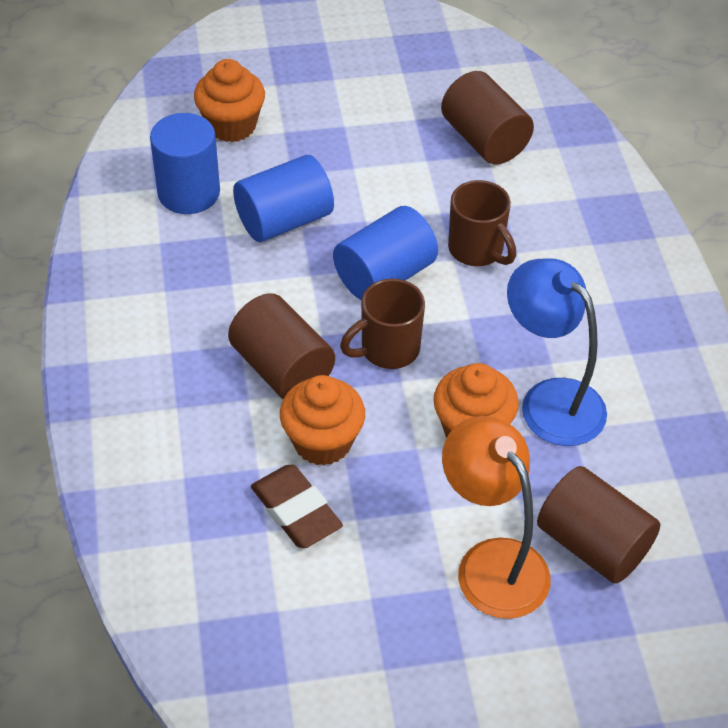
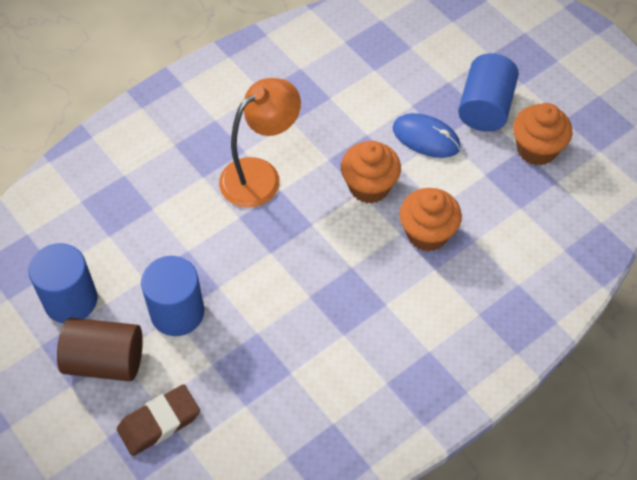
blue lamp: [507,258,607,446] = 1 -> none = 0
blue mouse: none = 0 -> [392,113,461,158] = 1
brown cylinder: [228,293,335,399] [441,71,534,164] [537,466,661,584] = 3 -> [57,318,143,381] = 1
brown mug: [340,279,425,369] [448,180,516,266] = 2 -> none = 0

